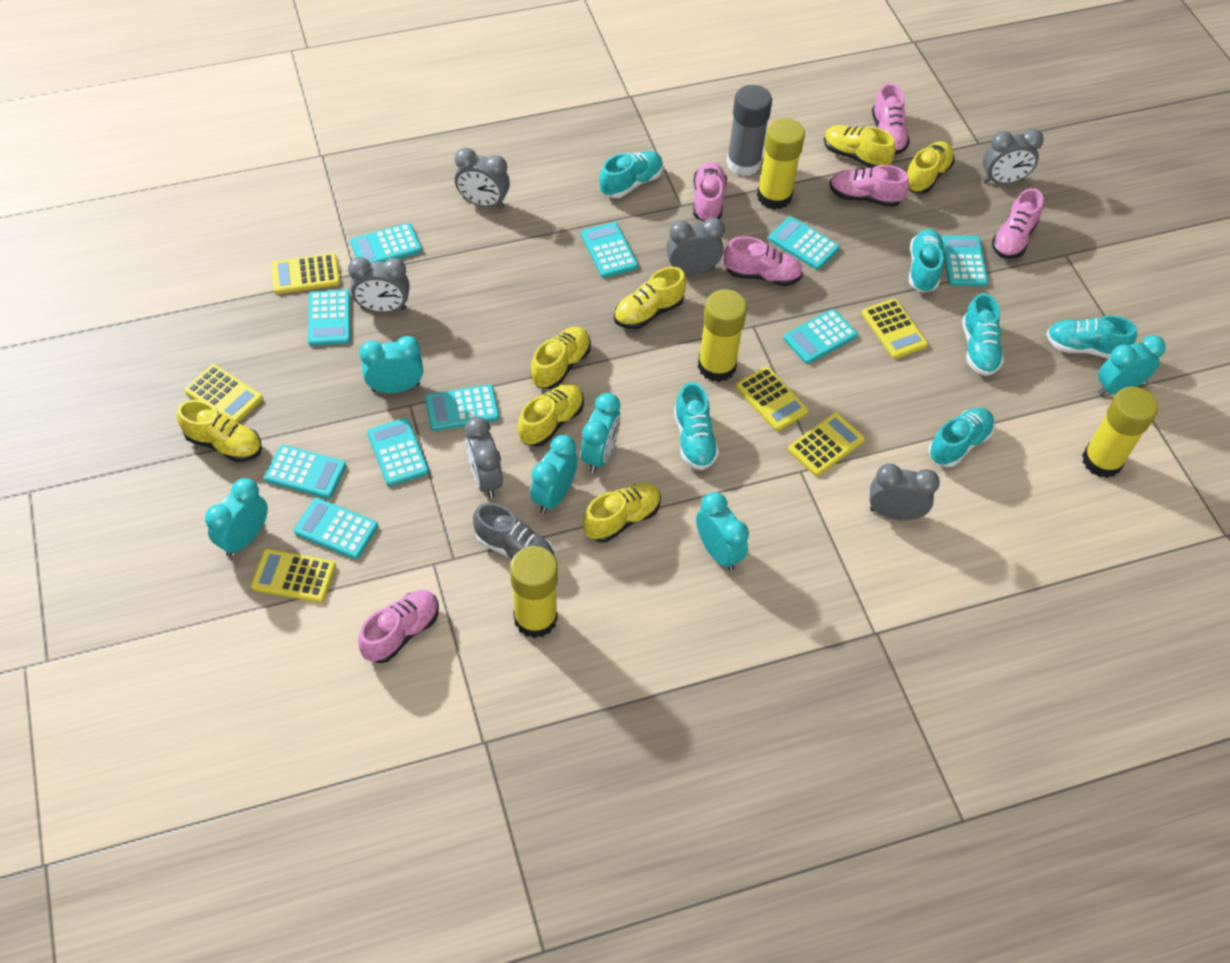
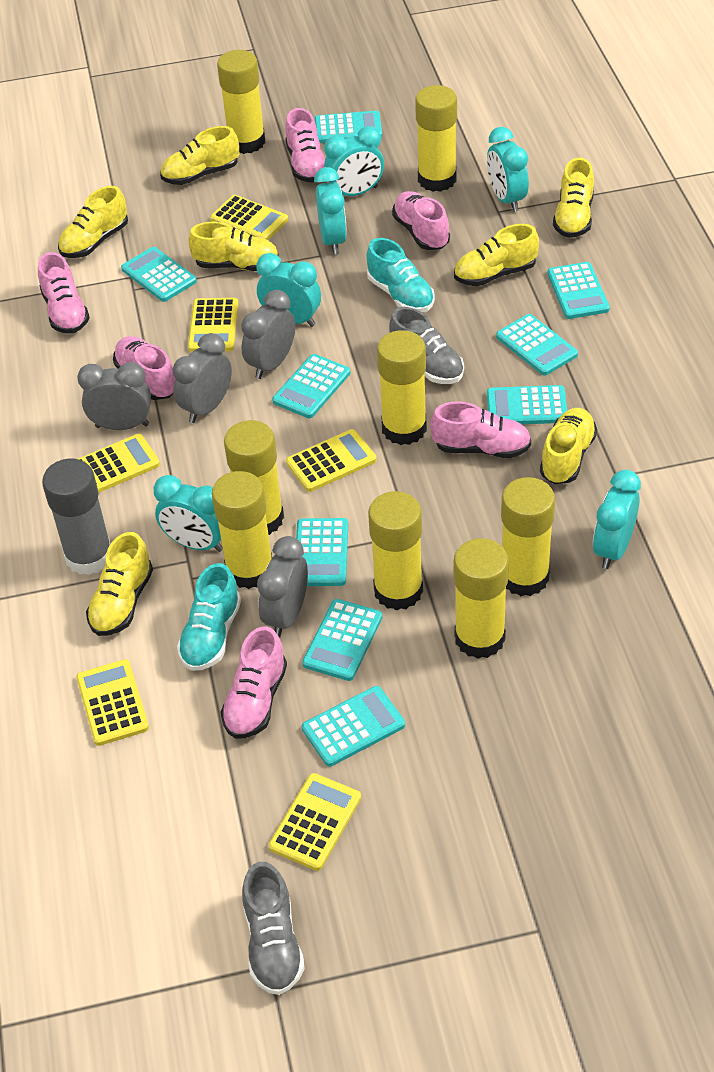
grey clock: [348,257,409,313] [455,148,510,209] [465,417,503,498] [667,218,725,274] [870,464,940,520] [983,129,1044,184] = 6 -> [77,362,151,430] [173,333,232,423] [241,290,295,379] [257,536,308,638] = 4
grey shoe: [473,503,555,560] = 1 -> [242,862,305,995] [389,307,464,384] = 2
turquoise calculator: [264,445,346,499] [294,498,378,559] [308,290,350,346] [350,223,422,262] [367,418,429,486] [425,385,499,431] [581,222,638,278] [768,216,840,270] [783,309,858,364] [942,235,988,286] = 10 -> [121,247,197,302] [272,354,351,418] [296,518,348,586] [302,599,382,681] [302,686,405,767] [315,111,382,143] [487,385,567,424] [496,314,578,375] [547,262,610,319] = 9
turquoise shoe: [599,151,663,198] [674,382,719,470] [909,229,945,292] [929,408,995,467] [962,293,1004,376] [1046,316,1137,358] = 6 -> [177,563,241,671] [367,238,435,313] = 2
yellow glue stick: [510,546,558,638] [698,289,747,382] [757,118,805,210] [1082,386,1158,478] = 4 -> [212,471,272,589] [217,50,265,154] [224,420,284,535] [368,491,423,611] [377,330,427,445] [415,85,457,192] [454,538,509,659] [501,477,555,596] = 8

